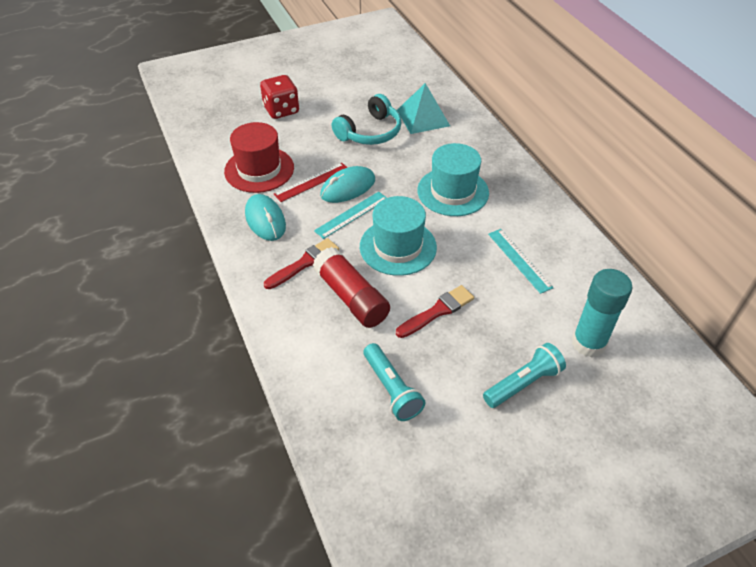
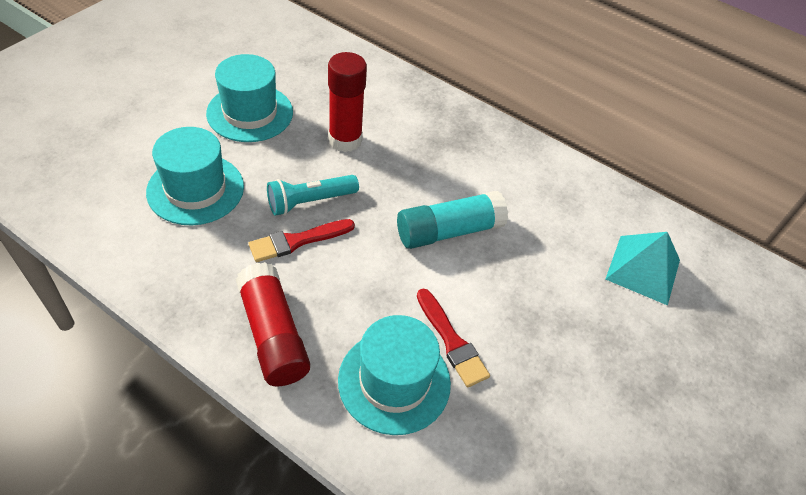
red dice: [260,75,299,119] = 1 -> none = 0
red glue stick: [313,247,390,328] = 1 -> [235,262,310,387] [328,52,367,152] = 2
red hat: [224,122,294,193] = 1 -> none = 0
red ruler: [274,163,347,202] = 1 -> none = 0
turquoise flashlight: [364,343,426,421] [483,343,566,408] = 2 -> [267,175,359,216] = 1
turquoise hat: [360,196,437,276] [417,143,489,216] = 2 -> [146,127,244,225] [206,54,293,142] [338,315,451,435] = 3
turquoise headphones: [331,94,402,145] = 1 -> none = 0
turquoise mouse: [245,194,286,241] [320,166,375,203] = 2 -> none = 0
turquoise ruler: [314,192,387,239] [488,229,554,294] = 2 -> none = 0

